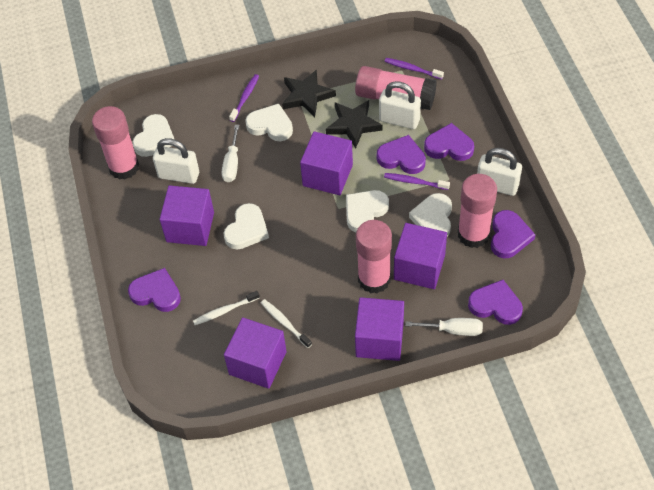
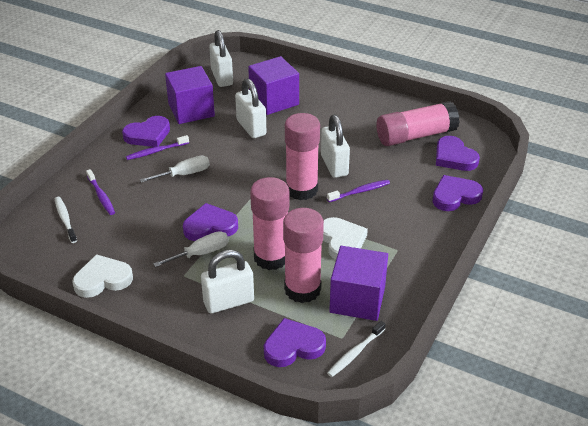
black star: [282,69,336,117] [326,100,383,148] = 2 -> none = 0
purple cube: [159,185,214,246] [224,317,287,389] [300,131,353,195] [355,297,404,361] [394,223,447,289] = 5 -> [165,66,215,124] [248,56,299,115] [329,246,388,321] = 3
white heart: [132,114,175,157] [223,203,269,249] [245,104,293,141] [346,190,389,232] [409,193,452,237] = 5 -> [72,254,133,298] [323,217,368,260] = 2
white padlock: [153,138,199,184] [379,81,421,129] [477,148,522,196] = 3 -> [201,250,254,314] [209,30,233,87] [235,78,266,138] [321,115,350,178] = 4

